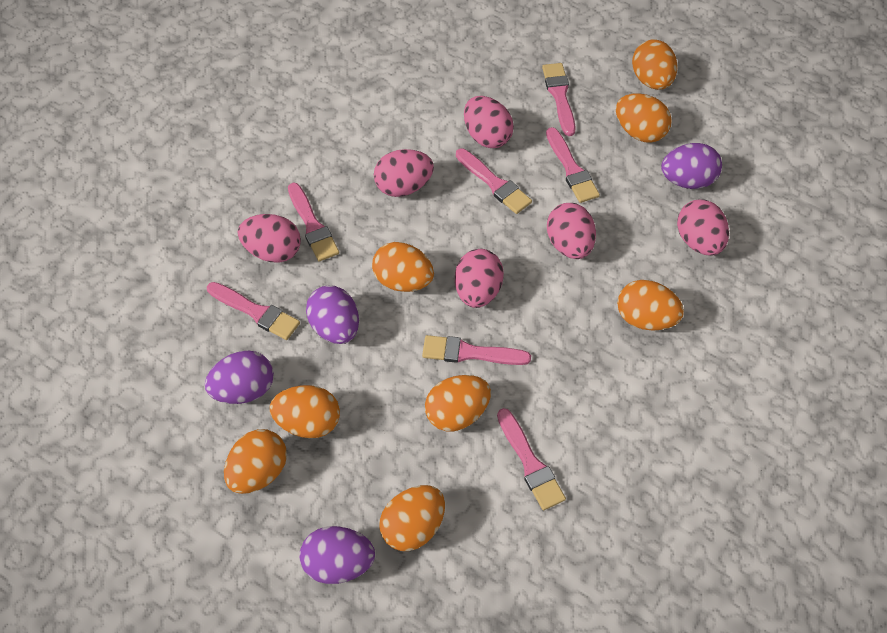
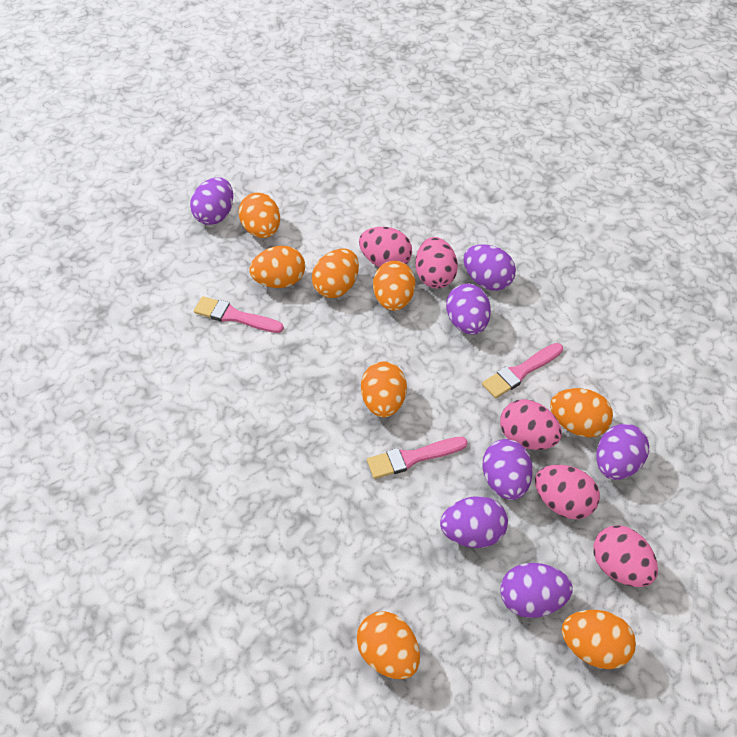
pink brush: [207,282,300,340] [288,182,339,262] [422,335,531,365] [456,148,532,214] [497,408,566,510] [542,63,576,136] [546,127,600,203] = 7 -> [194,296,284,333] [367,437,468,479] [482,343,563,399] = 3
pink egg: [238,214,301,263] [374,149,434,197] [455,249,504,308] [464,96,514,148] [547,203,596,259] [677,199,729,256] = 6 -> [359,227,412,267] [415,237,458,289] [500,399,562,450] [535,465,600,519] [593,525,658,587] = 5
purple egg: [205,351,274,404] [300,526,375,584] [306,285,359,344] [661,143,722,189] = 4 -> [190,177,233,225] [440,496,508,548] [446,284,491,335] [463,245,516,291] [482,439,533,500] [500,563,573,618] [596,423,649,480] = 7

